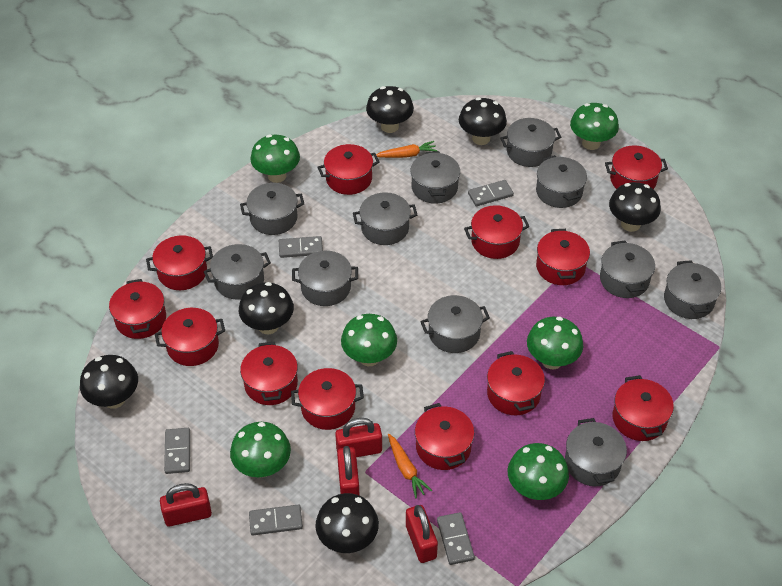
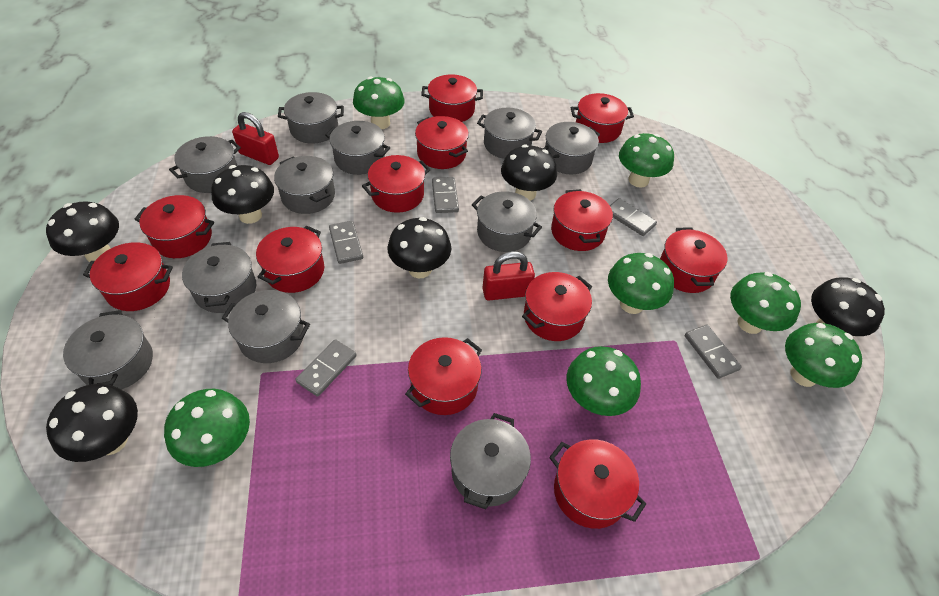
green mushroom: [230,422,291,477] [250,135,300,183] [341,314,397,366] [508,443,569,500] [527,317,583,370] [570,103,619,150] = 6 -> [164,389,250,467] [353,77,405,129] [567,346,641,416] [608,253,674,314] [619,133,674,188] [730,272,801,334] [785,323,862,388] = 7
orange carrot: [376,141,438,158] [388,434,432,498] = 2 -> none = 0
red padlock: [160,483,212,527] [335,418,382,457] [337,446,360,496] [406,505,438,563] = 4 -> [232,112,279,165] [482,251,535,300] = 2

